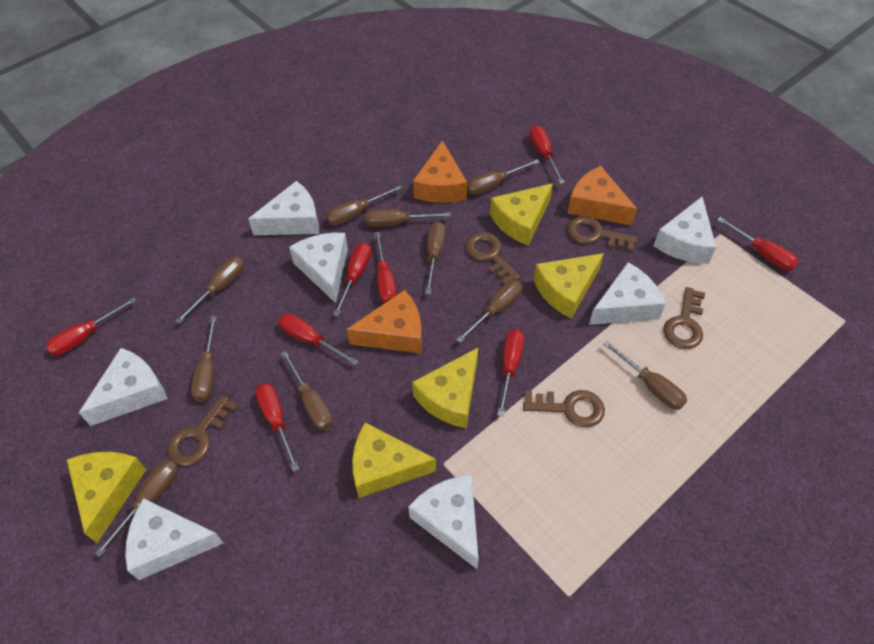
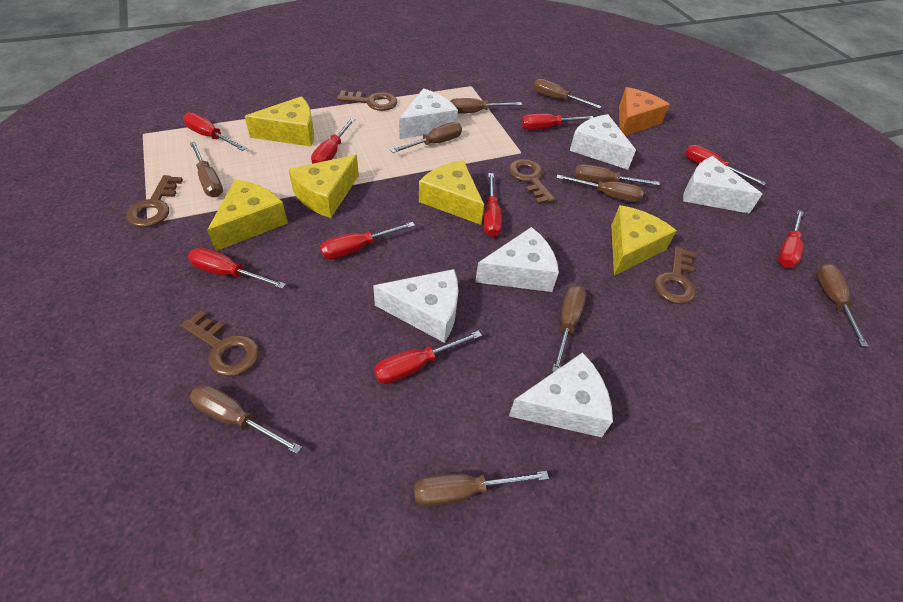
orange cheese: [347,290,422,353] [413,140,467,203] [568,166,637,226] = 3 -> [619,87,670,136] = 1
red screwdriver: [46,297,137,356] [255,383,299,472] [278,313,359,365] [333,242,371,316] [374,232,397,303] [497,329,524,416] [529,125,565,184] [717,217,799,271] = 8 -> [183,112,247,151] [188,248,286,289] [311,118,355,164] [320,222,415,260] [374,330,482,384] [484,173,502,237] [521,114,594,130] [685,145,766,186] [778,210,804,268] = 9
white cheese: [79,348,168,426] [125,498,224,580] [248,181,319,235] [289,233,348,303] [408,475,479,569] [589,262,666,325] [654,196,716,264] = 7 -> [373,269,458,343] [399,88,458,139] [475,227,559,292] [509,352,613,437] [570,114,636,170] [683,156,762,214] = 6

